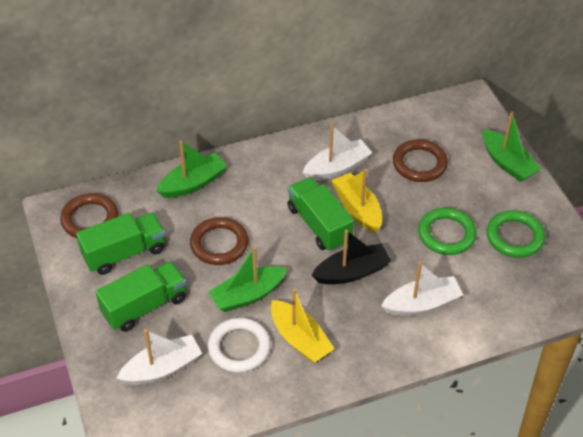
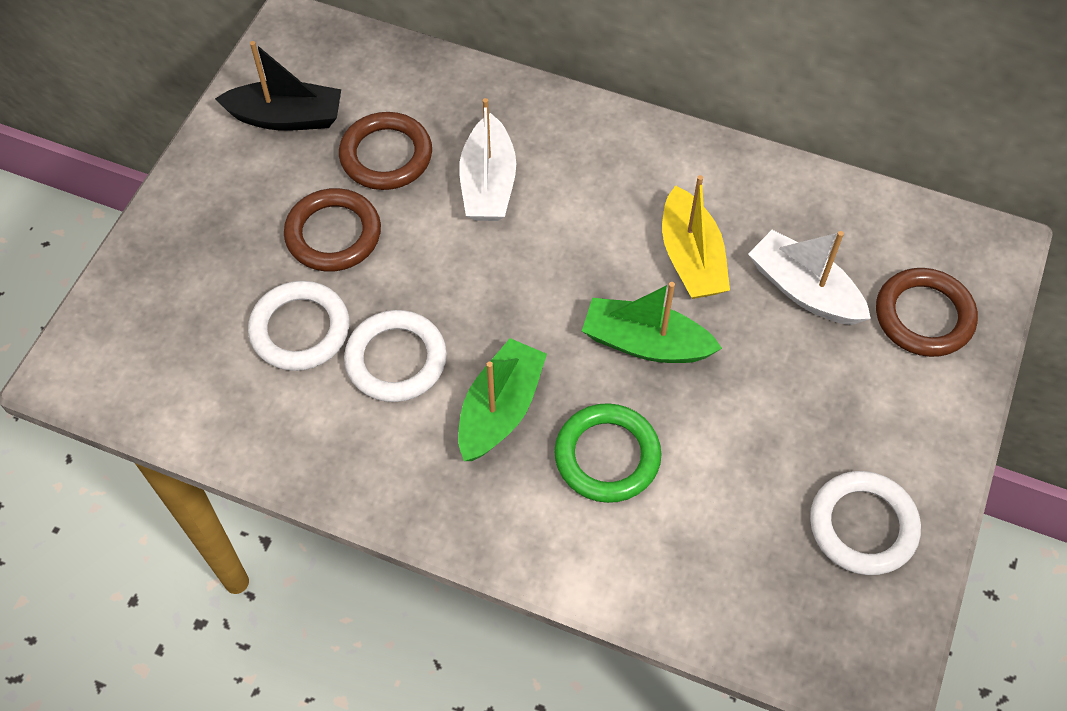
green boat: [156,141,227,198] [208,247,287,312] [482,112,541,182] = 3 -> [458,338,547,461] [582,282,722,363] = 2
green ring: [418,208,477,255] [487,210,545,258] = 2 -> [554,403,661,503] = 1
green truck: [76,212,165,275] [96,261,187,332] [288,177,354,252] = 3 -> none = 0
white boat: [117,329,202,385] [302,125,372,181] [381,262,463,316] = 3 -> [459,98,516,221] [748,230,871,325] = 2
white ring: [208,318,271,373] = 1 -> [248,281,349,371] [344,310,447,402] [810,471,921,575] = 3
yellow boat: [271,289,335,363] [331,169,382,233] = 2 -> [662,175,730,299] = 1

